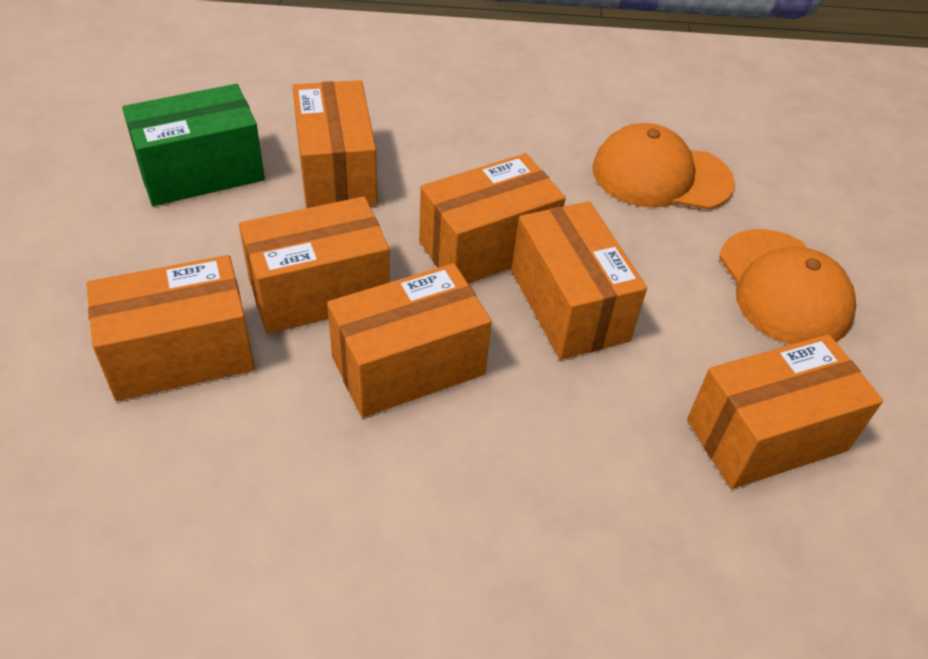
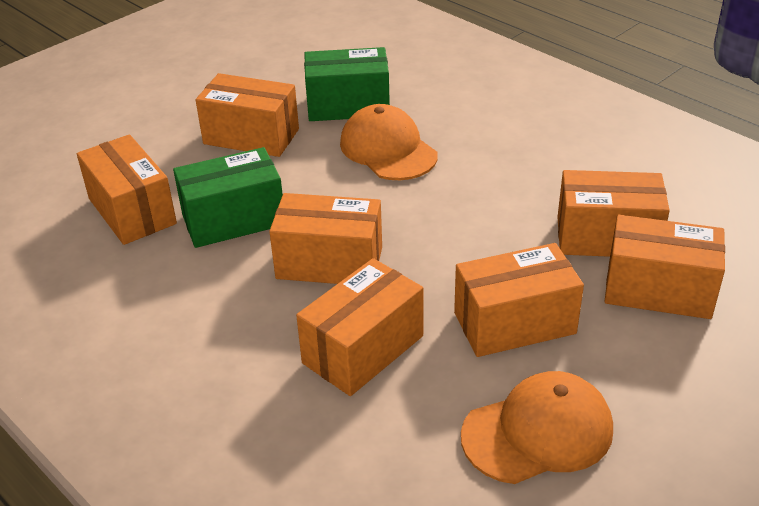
green box: [122,84,265,206] = 1 -> [173,147,283,248] [304,47,390,121] = 2

